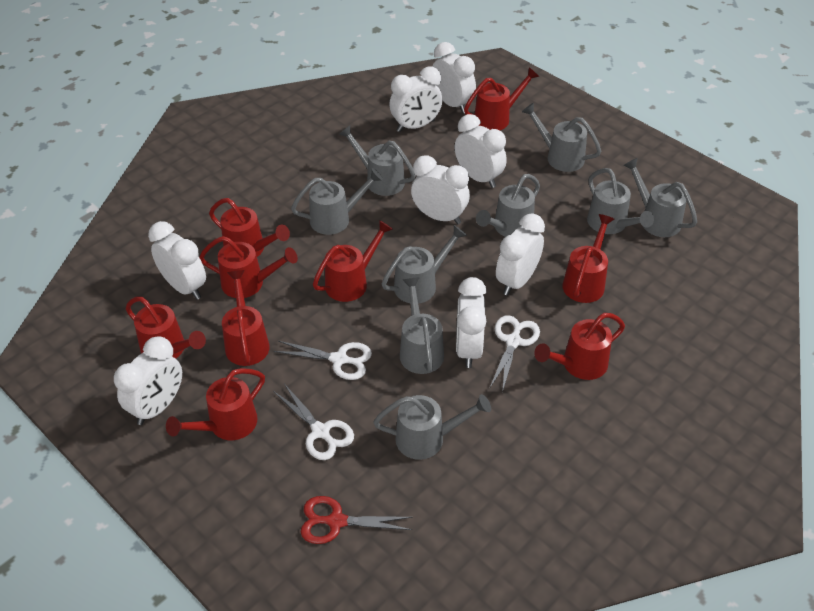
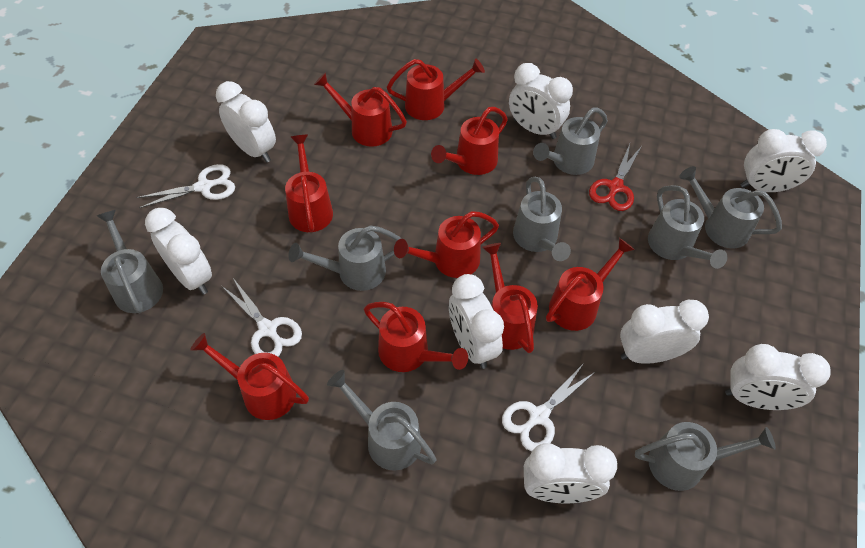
grey watering can: [291,168,383,235] [338,125,416,196] [373,394,491,460] [382,225,467,304] [400,277,444,374] [476,174,540,237] [522,103,601,172] [587,168,654,234] [623,158,697,237] = 9 -> [97,210,163,314] [288,225,401,291] [327,370,437,471] [513,177,571,261] [533,108,608,175] [635,422,776,491] [648,185,727,269] [679,166,782,248] = 8

